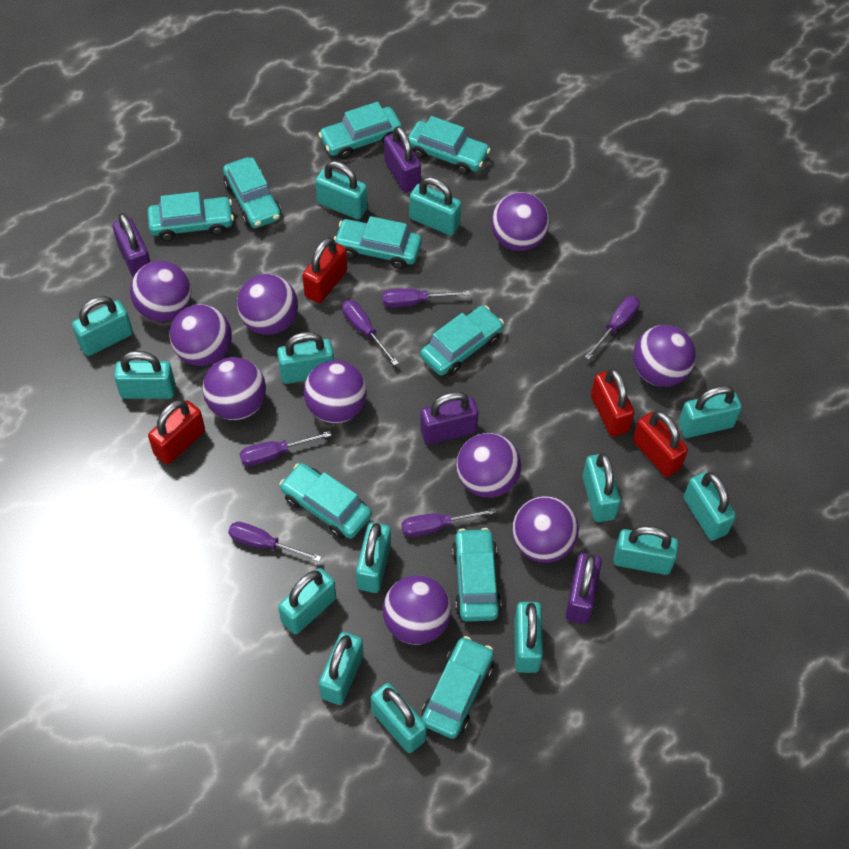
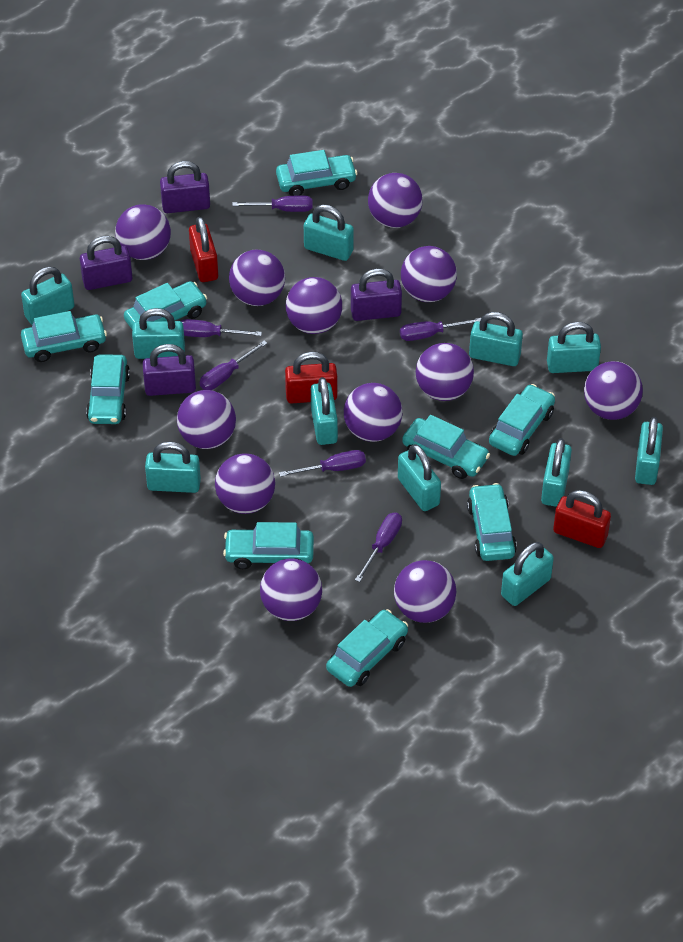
purple ball: [130,261,192,322] [169,304,232,366] [202,357,266,420] [237,274,298,335] [304,360,367,423] [383,575,451,645] [456,433,521,498] [491,192,549,251] [512,496,579,563] [633,325,696,387] = 10 -> [115,204,171,260] [177,390,236,449] [215,453,275,514] [229,250,285,306] [260,558,322,621] [286,277,342,334] [344,383,402,442] [368,173,423,228] [394,560,456,623] [401,246,457,302] [416,343,474,401] [584,361,643,420] = 12
red padlock: [148,400,205,464] [302,237,347,303] [591,368,635,437] [633,411,688,477] = 4 -> [189,217,218,282] [285,352,337,404] [553,490,611,548] = 3
turquoise padlock: [72,296,133,356] [114,351,175,399] [277,332,334,384] [278,568,336,634] [315,161,368,219] [319,632,363,705] [356,522,391,593] [371,683,427,753] [409,177,461,236] [514,602,543,673] [582,453,621,522] [613,526,678,575] [679,386,742,438] [684,472,736,541] = 14 -> [21,267,74,325] [132,308,185,359] [145,441,201,493] [304,204,354,261] [311,377,338,445] [398,444,441,511] [469,312,523,366] [501,542,554,606] [541,438,572,507] [547,322,601,373] [635,417,663,485] = 11

